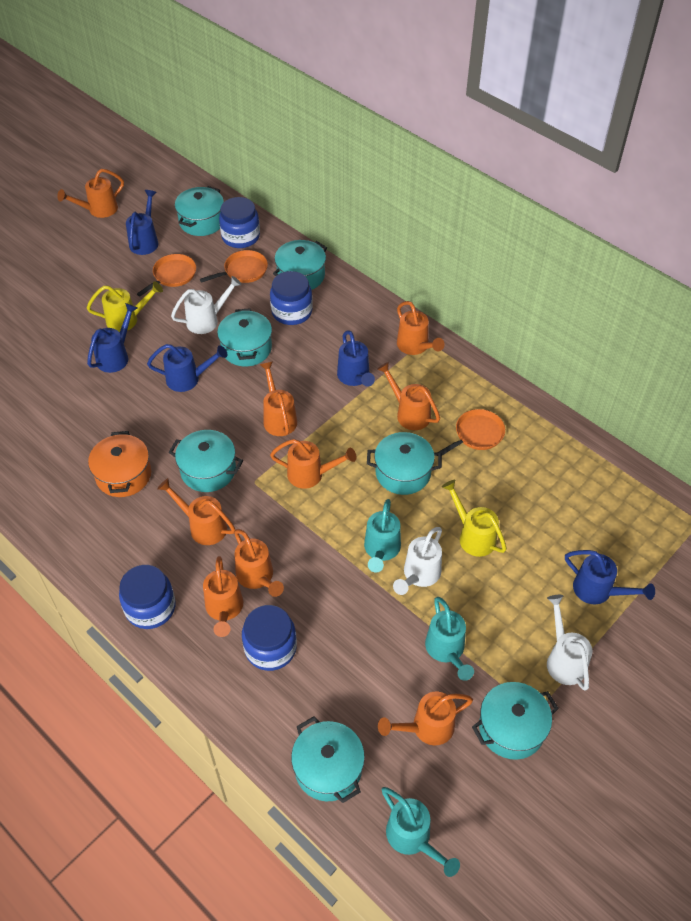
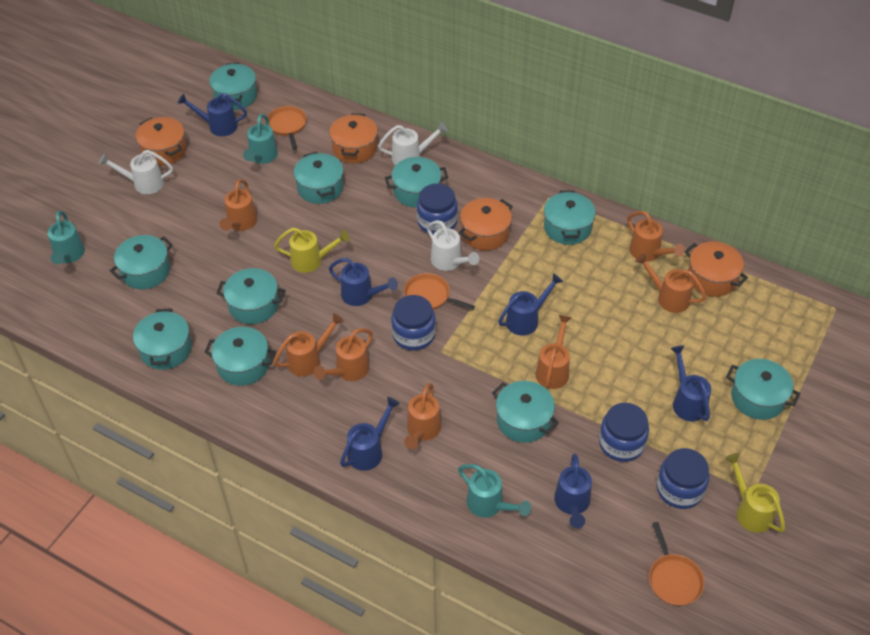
blue watering can: [87,303,137,373] [126,190,158,255] [147,344,227,392] [337,330,375,387] [565,550,655,604] = 5 -> [178,93,247,136] [329,258,398,306] [340,397,400,471] [498,273,563,336] [554,453,592,528] [670,345,711,421] = 6
orange pot: [88,431,151,497] = 1 -> [136,117,187,166] [329,113,378,163] [459,198,513,251] [685,242,748,297] = 4
orange watering can: [57,169,124,218] [157,478,236,545] [203,556,243,637] [234,529,284,597] [260,361,297,436] [270,439,357,489] [377,362,440,430] [378,692,473,745] [397,301,444,355] = 9 -> [219,179,257,231] [273,313,344,376] [314,328,373,381] [404,383,442,449] [535,315,571,389] [627,211,685,262] [635,253,706,313] = 7
turquoise pot: [169,430,243,492] [175,186,224,236] [217,308,272,367] [273,240,327,290] [291,716,365,803] [367,432,442,495] [472,682,559,760] = 7 -> [110,235,173,289] [133,308,192,370] [205,327,276,386] [209,63,257,110] [216,268,286,324] [294,152,343,204] [385,157,448,208] [492,381,559,443] [544,190,596,245] [726,359,800,420] = 10

